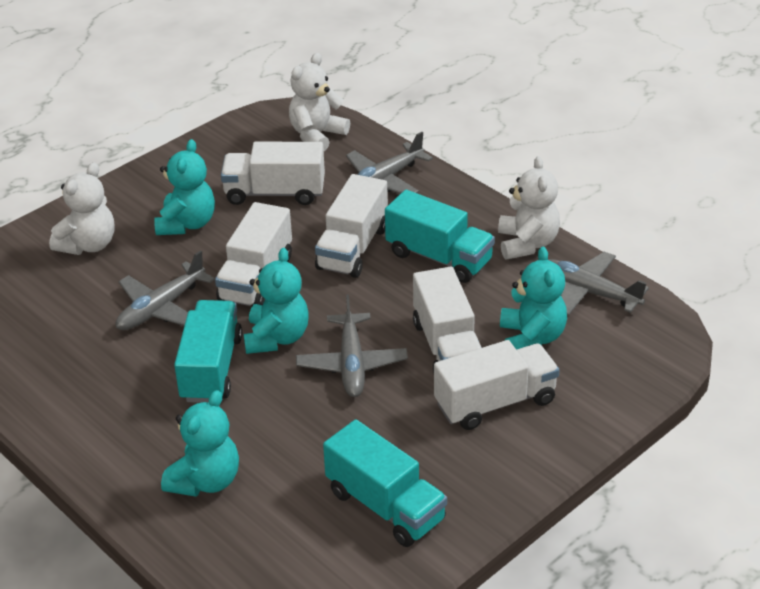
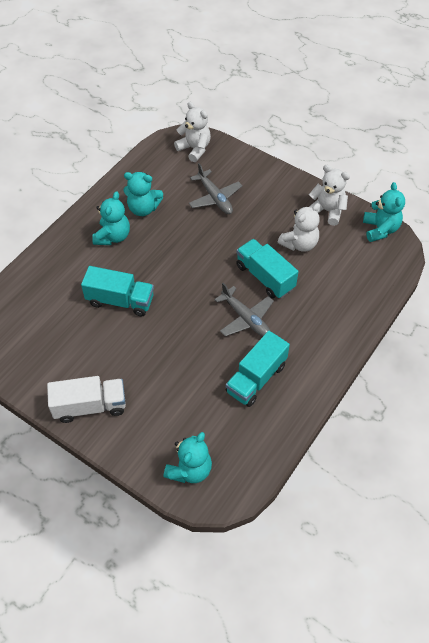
grey plane: [116,250,215,330] [296,294,408,397] [346,132,433,194] [548,252,649,316] = 4 -> [189,163,242,214] [214,283,274,337] = 2
white truck: [215,202,292,306] [221,142,325,205] [315,174,388,278] [413,267,482,373] [434,340,559,430] = 5 -> [47,376,126,423] = 1

